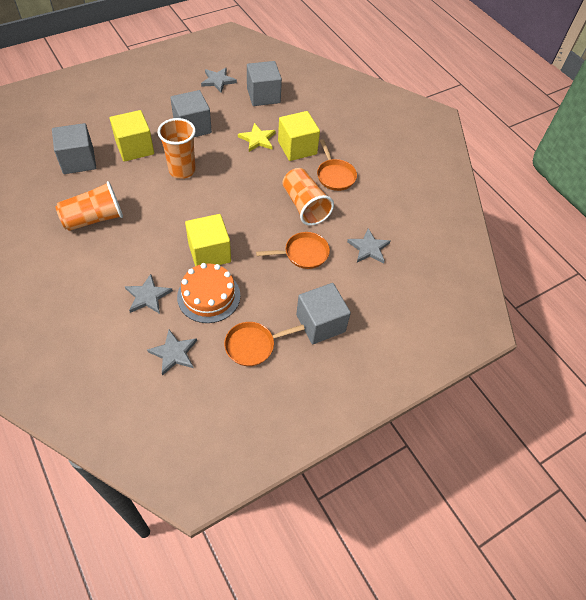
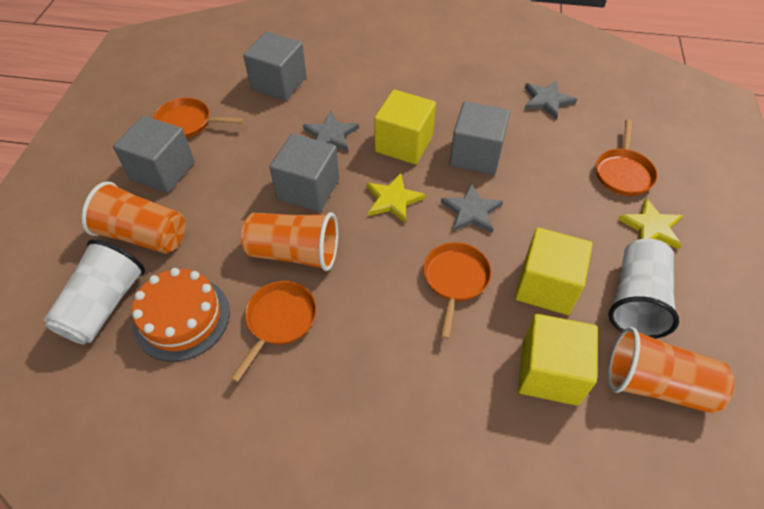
grey star: [125,274,173,314] [147,330,197,376] [201,68,237,92] [347,228,390,264] = 4 -> [303,111,359,152] [441,183,503,233] [524,80,577,120] = 3
orange pan: [224,322,305,366] [256,232,330,269] [317,139,357,191] = 3 -> [153,98,244,138] [230,281,317,383] [423,242,492,339] [596,119,658,196] = 4
white cup: none = 0 -> [44,239,145,344] [609,238,679,339] = 2
yellow star: [238,123,276,152] = 1 -> [366,173,426,223] [618,198,683,249] = 2

